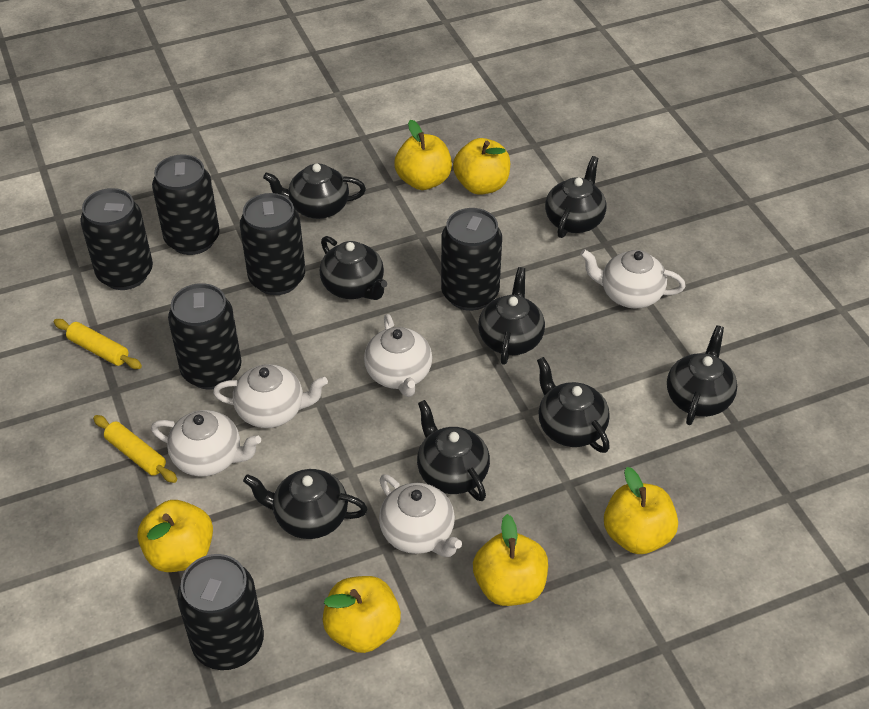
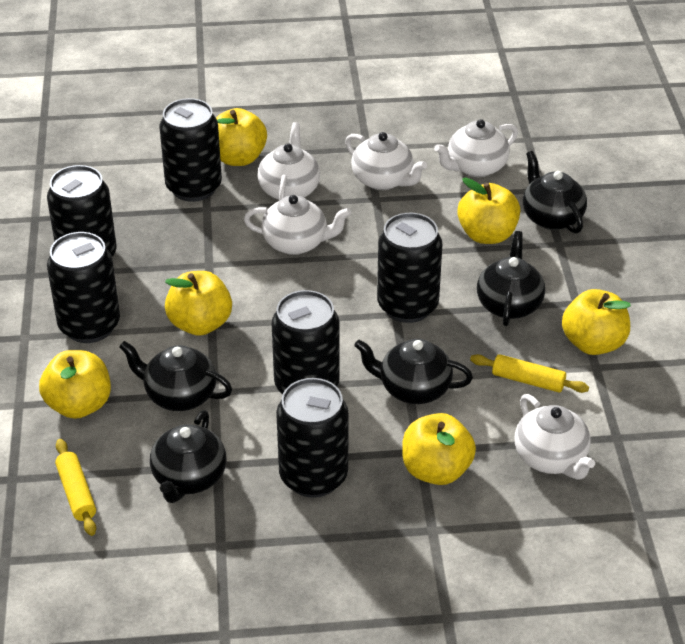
black teapot: [243,469,368,539] [263,163,366,219] [320,236,387,300] [417,400,490,501] [478,267,545,365] [537,357,610,453] [545,156,606,238] [667,325,737,425] = 8 -> [119,341,232,411] [150,410,226,503] [354,339,473,404] [477,231,545,326] [523,151,587,234] = 5

